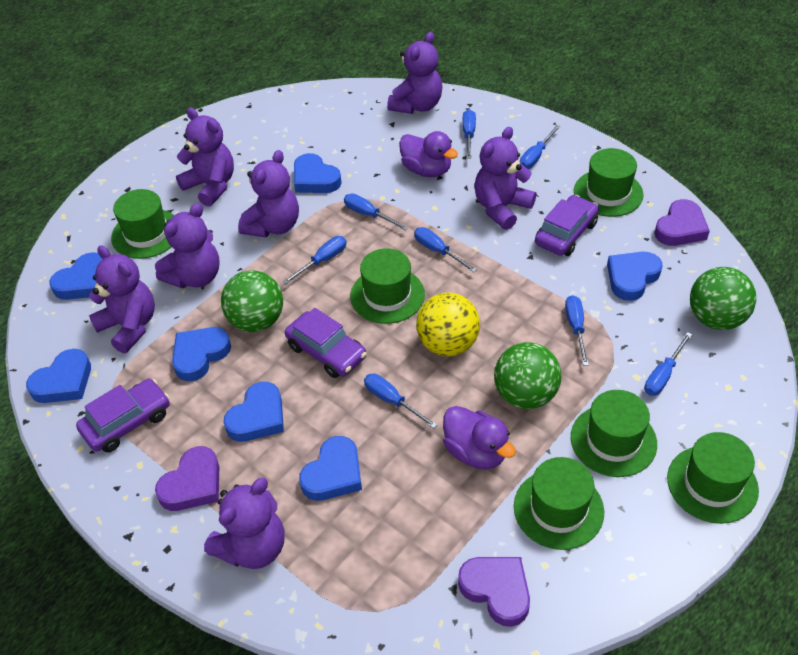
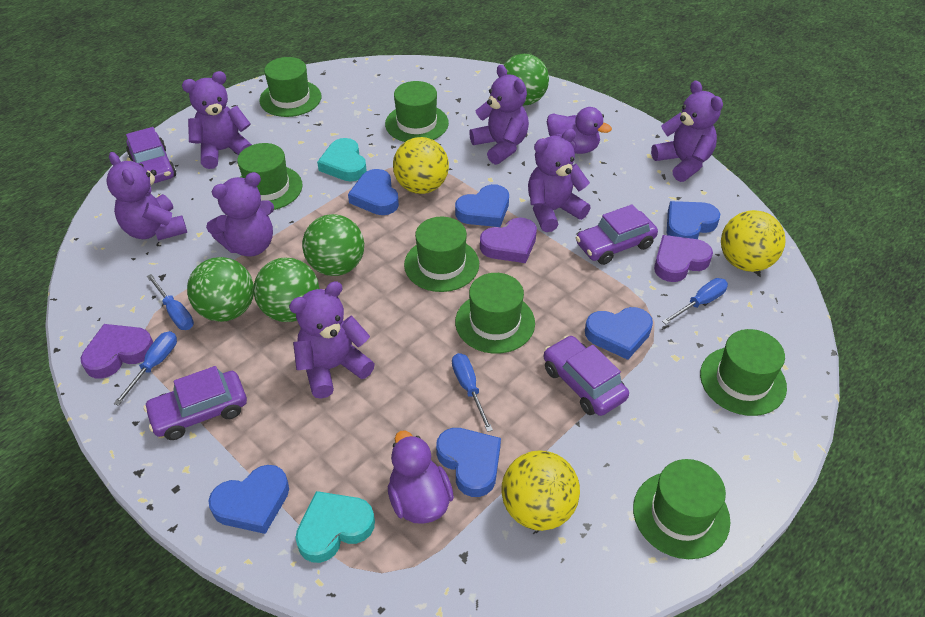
blue heart: [26,349,91,403] [50,252,103,300] [172,327,231,381] [224,382,284,442] [294,153,342,193] [299,436,362,501] [607,252,662,301] = 7 -> [208,465,289,534] [348,169,399,215] [436,428,501,497] [455,184,509,227] [585,307,653,360] [667,201,720,239] = 6
blue screwdriver: [283,236,347,284] [344,194,409,230] [364,373,437,429] [414,227,477,272] [463,109,476,159] [520,125,561,169] [565,295,589,366] [644,332,693,396] = 8 -> [114,331,177,406] [147,274,194,330] [452,353,493,432] [662,278,728,324] = 4
green ball: [221,270,283,332] [494,342,562,409] [690,267,756,330] = 3 -> [187,257,254,322] [254,258,319,322] [302,214,364,276] [503,54,549,106] = 4
green hat: [111,189,174,259] [350,248,425,324] [514,457,604,550] [571,390,657,477] [574,148,644,217] [667,432,759,524] = 6 -> [237,143,303,210] [259,57,321,117] [385,81,449,142] [404,217,479,292] [455,273,535,354] [633,459,730,559] [700,329,787,416] = 7
purple car: [76,379,170,453] [285,308,367,378] [535,195,599,256] = 3 -> [126,127,176,183] [144,366,247,440] [544,335,629,416] [576,204,658,265] = 4
turquoise heart: none = 0 -> [295,491,375,563] [317,138,367,181] = 2
yellow ball: [416,293,480,356] = 1 -> [393,137,449,194] [502,450,580,531] [721,210,785,272] = 3

